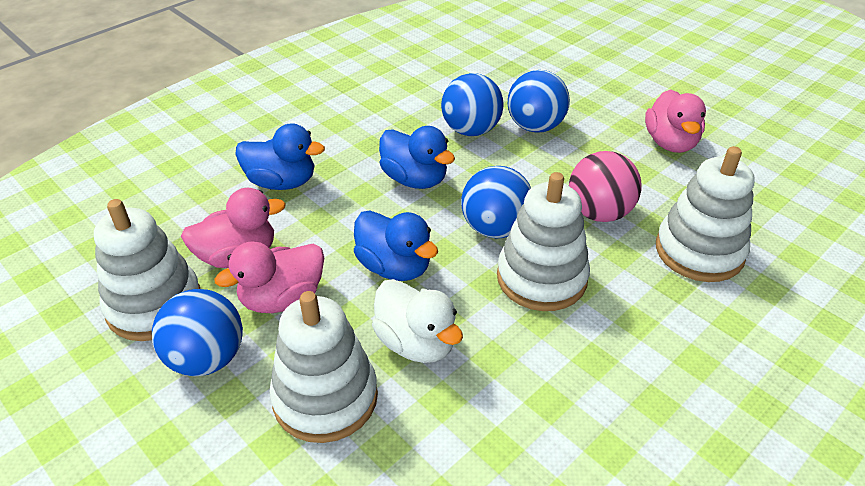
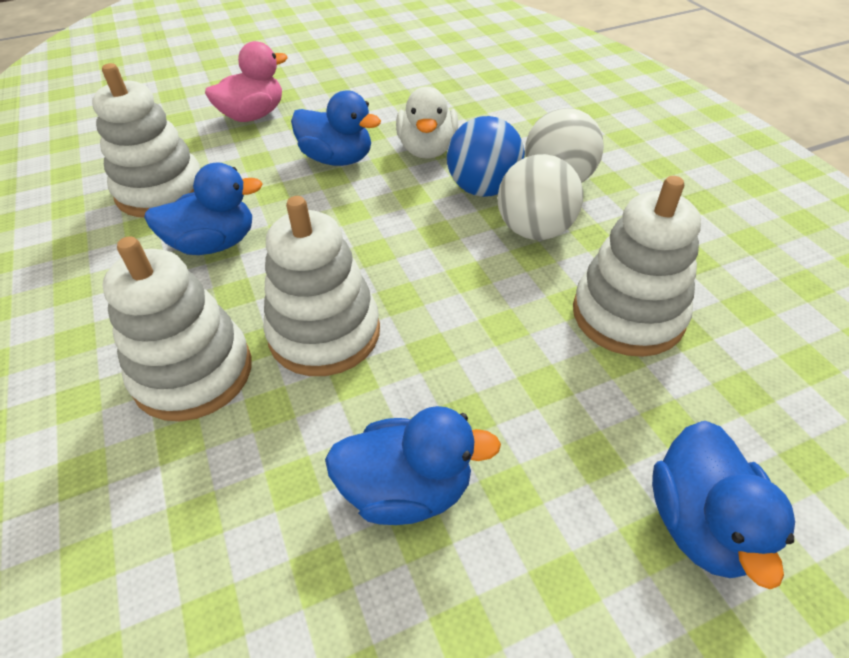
blue ball: [152,289,243,376] [441,73,503,136] [461,166,531,238] [508,70,570,133] = 4 -> [447,116,525,197] = 1
blue duck: [235,123,325,190] [354,211,438,281] [379,126,455,189] = 3 -> [144,162,263,255] [291,91,381,166] [325,406,501,525] [652,421,795,589] = 4
pink ball: [569,151,642,222] = 1 -> none = 0
pink duck: [181,188,286,268] [215,242,324,313] [645,89,706,153] = 3 -> [205,41,288,122] = 1
white ball: none = 0 -> [498,154,583,240] [525,108,604,183] = 2

